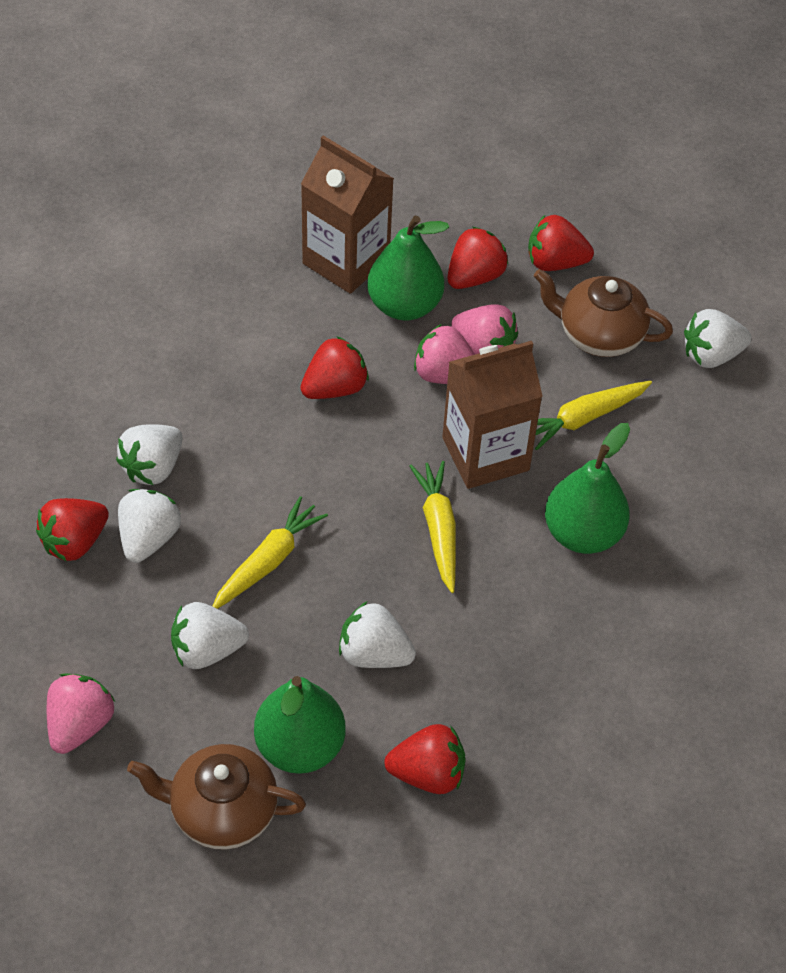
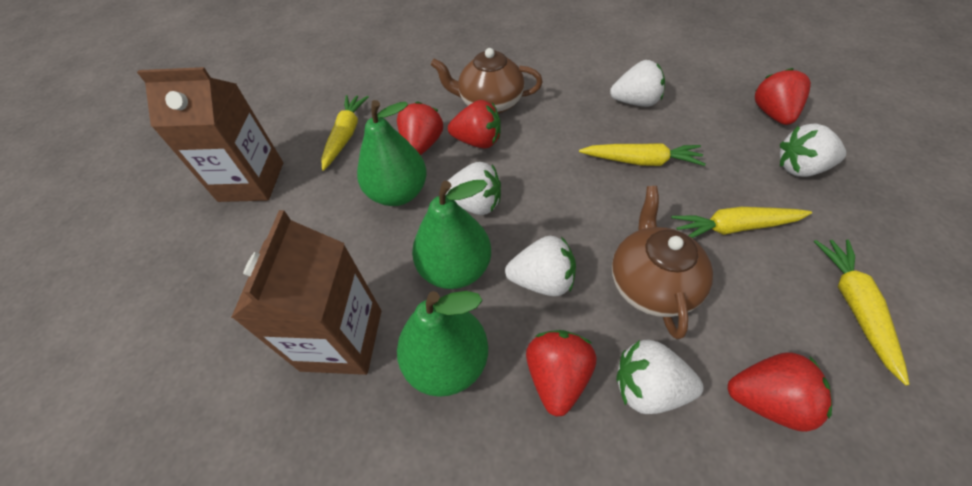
pink strawberry: [47,673,115,754] [414,324,475,384] [451,304,518,354] = 3 -> none = 0
yellow carrot: [212,496,328,609] [410,461,456,593] [535,381,652,450] = 3 -> [321,95,369,171] [579,143,706,166] [671,207,812,238] [814,239,910,385] = 4

